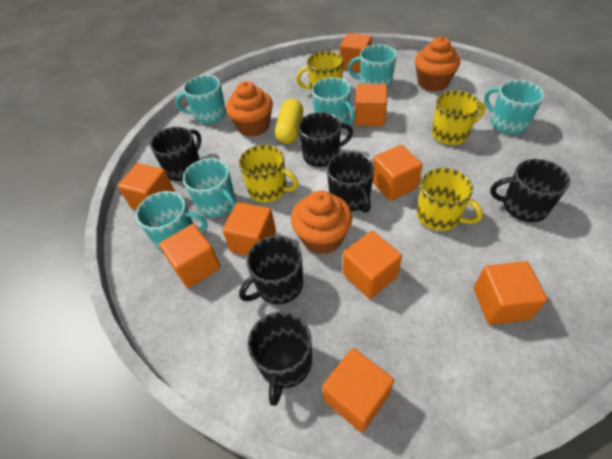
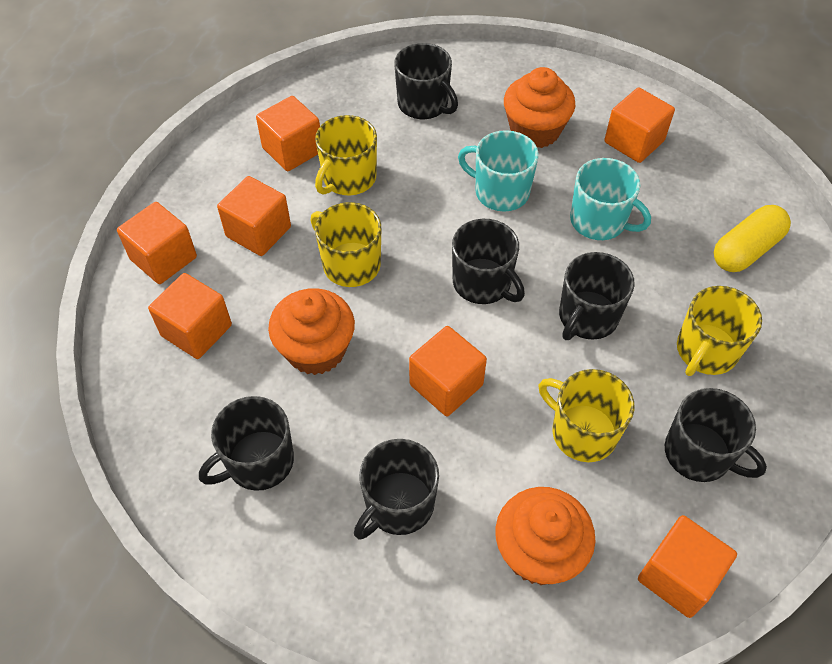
orange cube: [118,163,175,210] [159,224,221,288] [222,202,276,256] [322,348,394,432] [340,33,372,72] [343,231,402,299] [355,84,387,126] [373,145,423,201] [474,261,547,325] = 9 -> [117,202,197,284] [148,273,232,359] [217,176,291,256] [256,96,320,171] [409,326,487,416] [604,88,675,163] [638,515,737,618] = 7
turquoise mug: [136,191,208,252] [175,75,226,124] [183,158,236,217] [312,77,355,124] [348,44,397,89] [484,80,545,134] = 6 -> [458,130,539,212] [570,158,651,240] = 2

